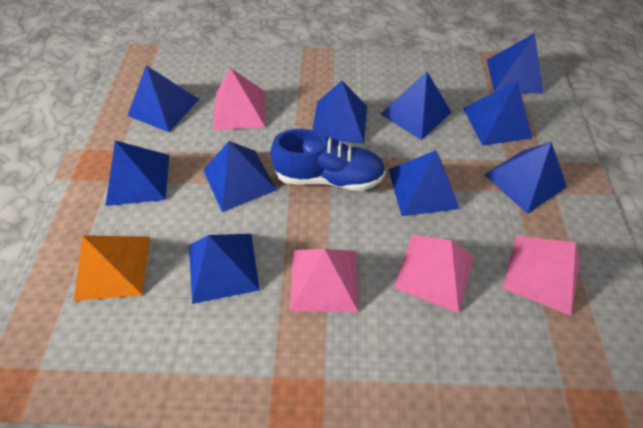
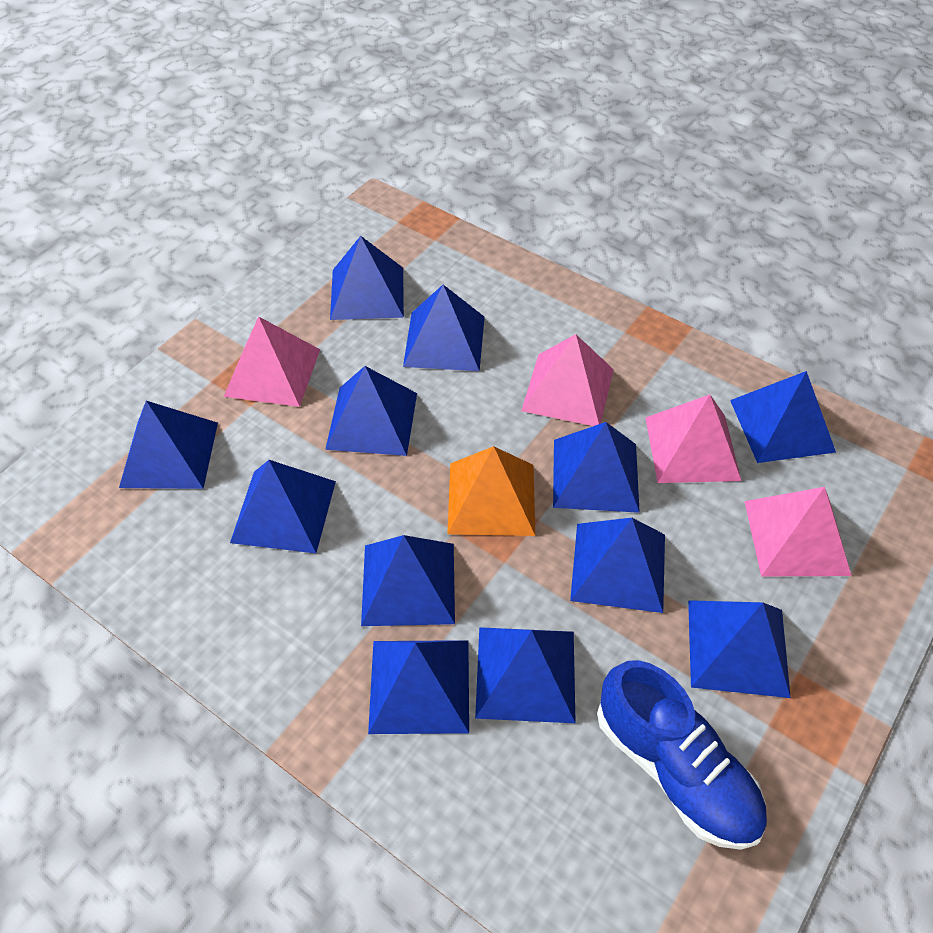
blue pyramid: [105,141,169,206] [128,65,199,132] [189,234,260,304] [203,141,277,212] [312,81,367,144] [381,71,452,140] [388,150,460,216] [463,81,532,146] [484,142,567,214] [487,33,544,94] = 10 -> [119,401,218,489] [230,460,336,553] [325,366,417,456] [330,236,404,320] [361,535,455,626] [368,640,469,734] [403,285,485,371] [475,627,576,723] [553,422,640,513] [570,518,665,613] [688,600,791,698] [730,371,836,463] = 12

